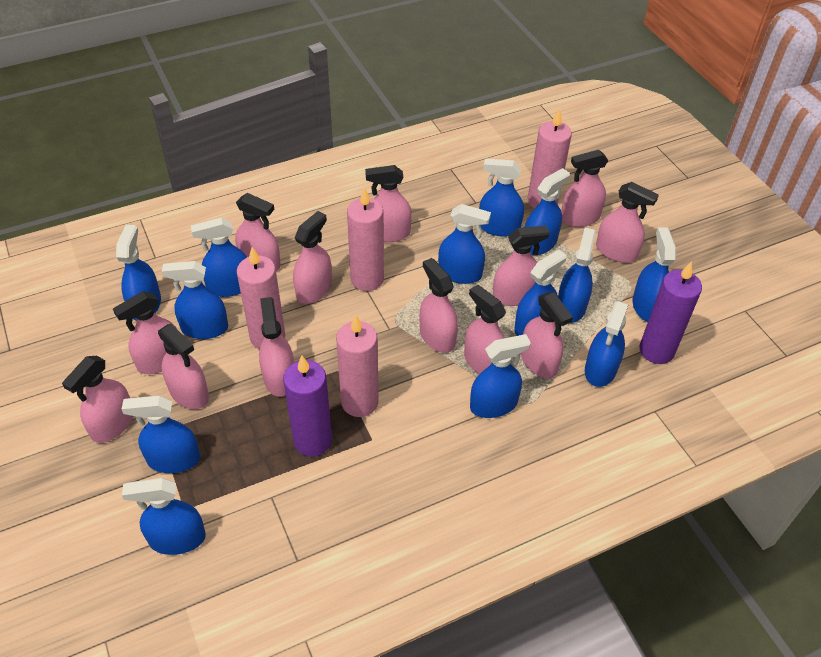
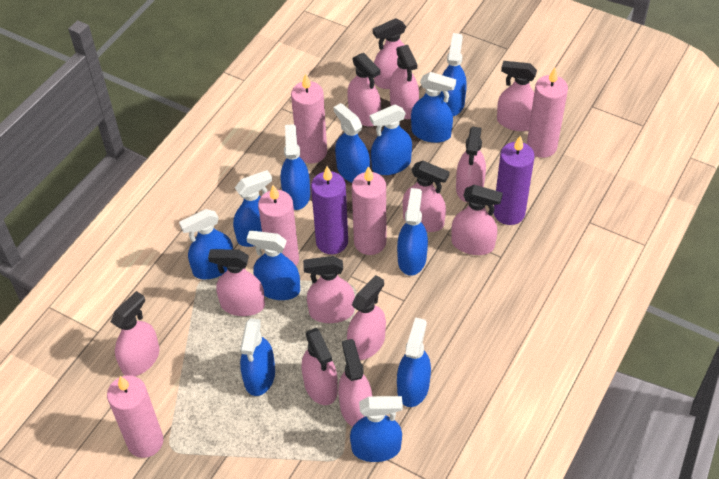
blue spray bottle: [116,225,161,321] [122,395,200,473] [122,478,206,555] [162,261,228,339] [191,218,247,297] [438,204,491,284] [470,334,531,418] [479,159,524,237] [514,250,566,336] [525,168,570,255] [558,228,596,323] [585,301,629,387] [632,228,676,322] = 13 -> [179,209,233,279] [233,170,272,247] [240,318,275,396] [247,231,300,300] [281,124,310,210] [334,103,370,183] [350,396,403,462] [370,105,412,175] [397,188,428,276] [397,317,431,407] [411,72,456,143] [440,33,467,116] = 12
pink candle: [237,247,285,349] [336,315,379,417] [347,187,384,291] [528,108,572,208] = 4 -> [107,375,163,458] [258,185,299,266] [291,73,327,164] [352,166,386,255] [527,68,568,158] = 5

